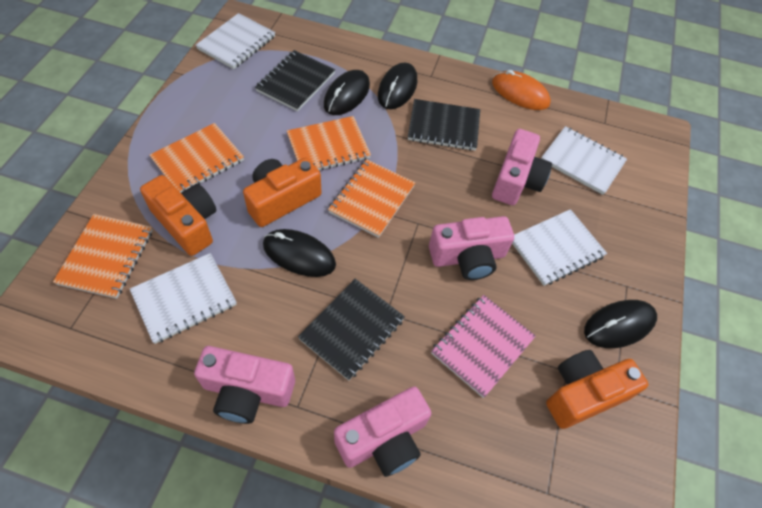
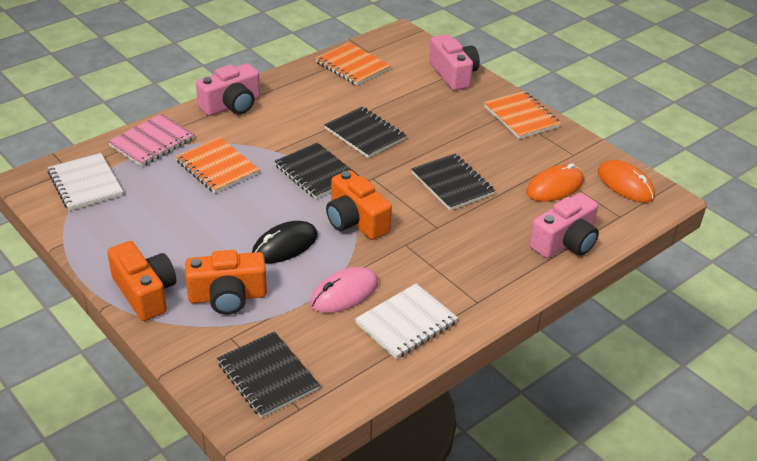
black mouse: [263,229,336,277] [324,70,370,115] [378,62,417,109] [584,300,657,348] = 4 -> [252,221,318,264] = 1
black notebook: [255,50,335,111] [298,279,405,381] [408,99,480,151] = 3 -> [217,331,320,418] [274,143,359,199] [324,107,406,158] [411,154,495,210] = 4
orange mouse: [492,70,551,110] = 1 -> [526,163,584,202] [598,160,655,203] = 2
orange notebook: [53,214,153,299] [149,123,244,193] [287,116,371,170] [328,159,415,238] = 4 -> [176,137,260,193] [315,43,391,86] [484,91,561,139] = 3
pink camera: [194,346,295,424] [334,387,431,477] [429,216,514,280] [492,129,552,205] = 4 -> [196,63,260,116] [429,34,480,90] [529,193,599,258] = 3
pink mouse: none = 0 -> [310,267,378,313] = 1
white notebook: [130,253,237,344] [195,13,275,69] [512,209,607,286] [541,126,627,195] = 4 -> [48,153,123,211] [355,284,458,359] = 2

